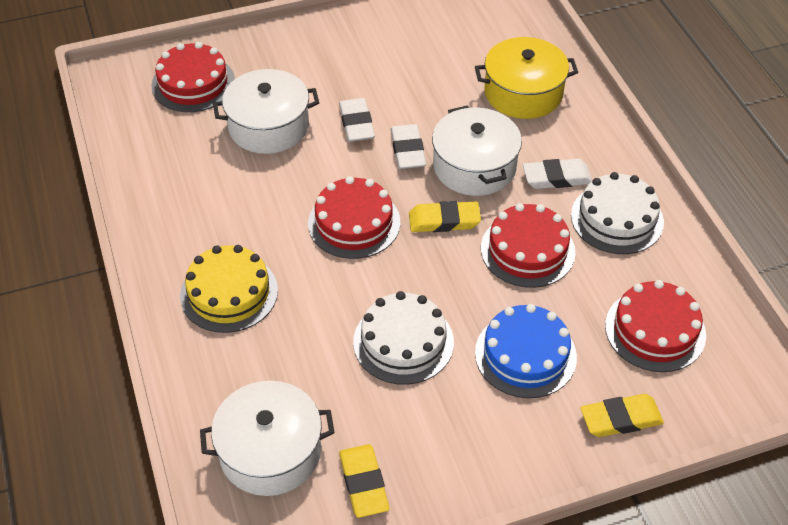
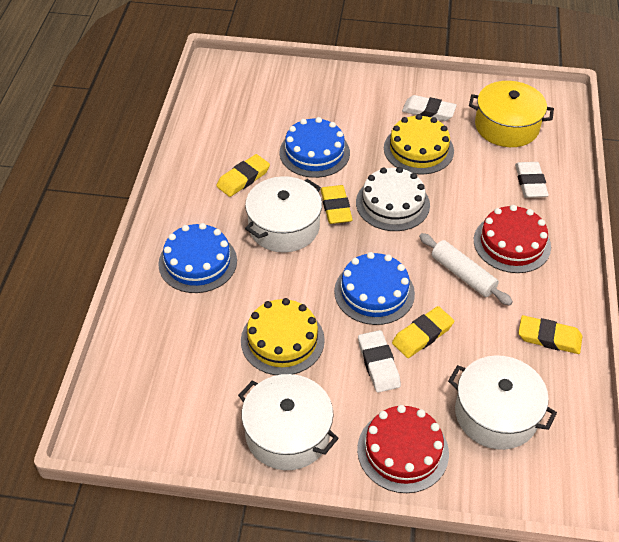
blue cake: [475,304,577,398] = 1 -> [158,223,237,293] [280,117,350,178] [334,252,415,325] = 3
red cake: [151,42,235,112] [308,176,401,259] [481,203,575,288] [605,280,706,372] = 4 -> [357,405,449,493] [474,205,551,273] = 2
white cake: [353,291,454,385] [571,172,664,254] = 2 -> [356,167,430,231] = 1
white rolling pin: none = 0 -> [419,233,513,306] = 1
yellow cake: [180,245,278,333] = 1 -> [241,298,325,375] [384,114,454,174] = 2
yellow eraser: [339,444,390,518] [409,201,481,232] [580,394,664,437] = 3 -> [216,154,270,197] [321,185,353,224] [392,306,454,358] [518,315,582,354] = 4

